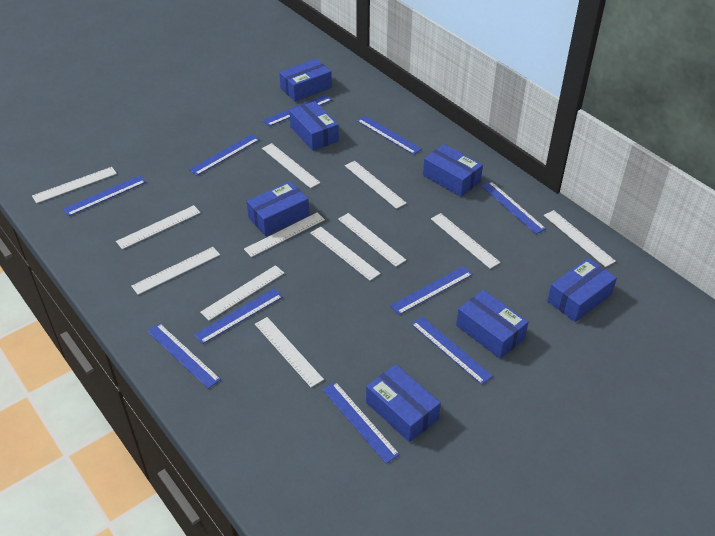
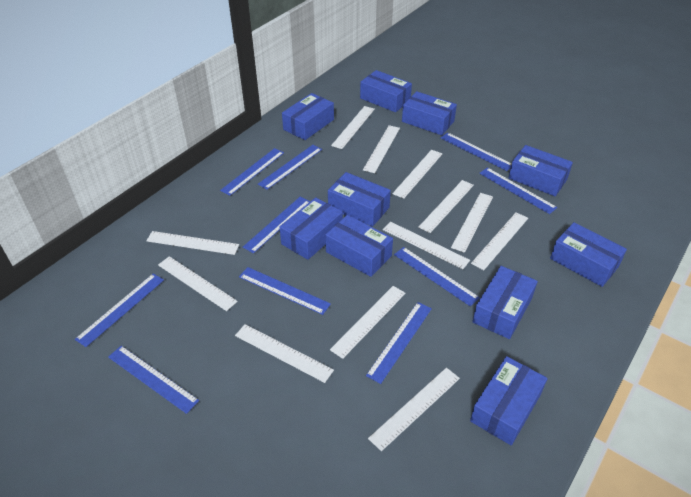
blue box: [247,181,309,236] [279,59,332,102] [289,101,339,151] [366,364,441,442] [423,144,483,197] [456,290,529,359] [547,258,617,322] = 7 -> [279,197,343,260] [282,93,334,140] [325,215,393,277] [328,172,391,227] [360,70,412,112] [402,91,457,135] [470,356,548,446] [472,266,538,339] [509,145,573,196] [550,222,627,287] = 10

